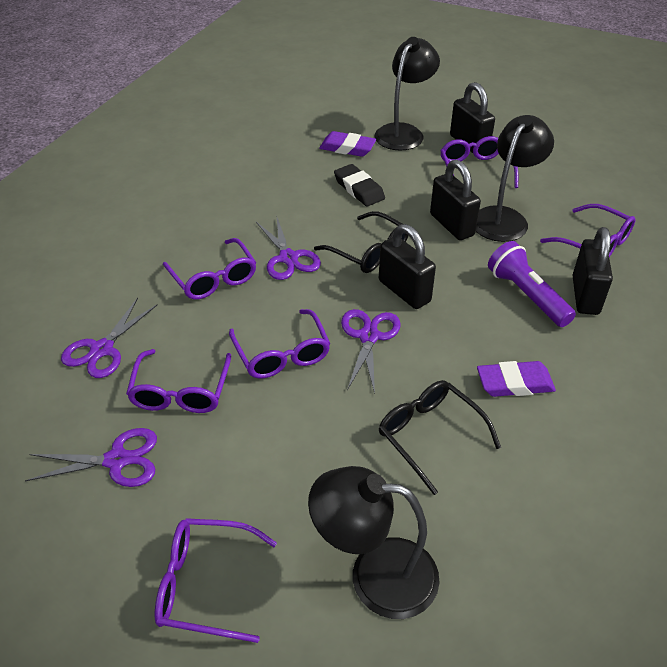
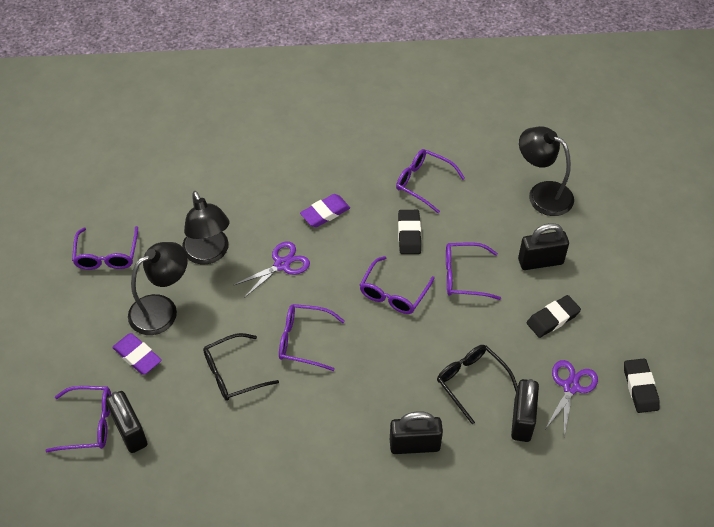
black eraser: [334,164,385,207] = 1 -> [398,210,421,254] [527,295,581,338] [624,359,660,413] = 3
purple flashlight: [488,241,576,327] = 1 -> none = 0
purple scissors: [25,428,157,487] [61,298,158,378] [256,218,321,280] [341,309,401,394] = 4 -> [234,242,310,298] [545,360,598,436] = 2

